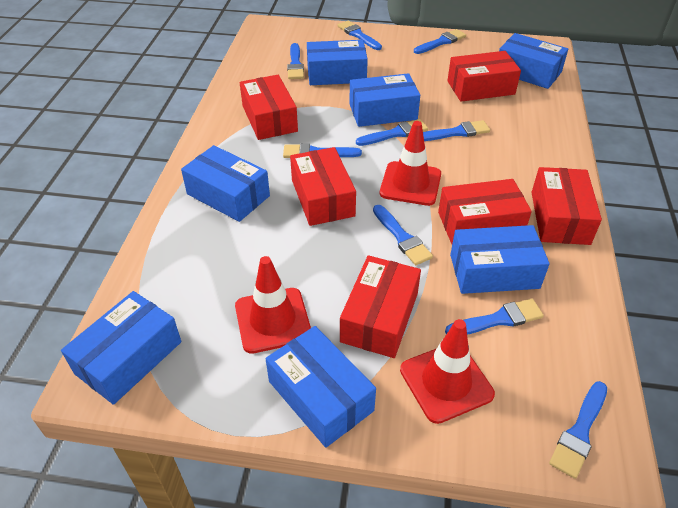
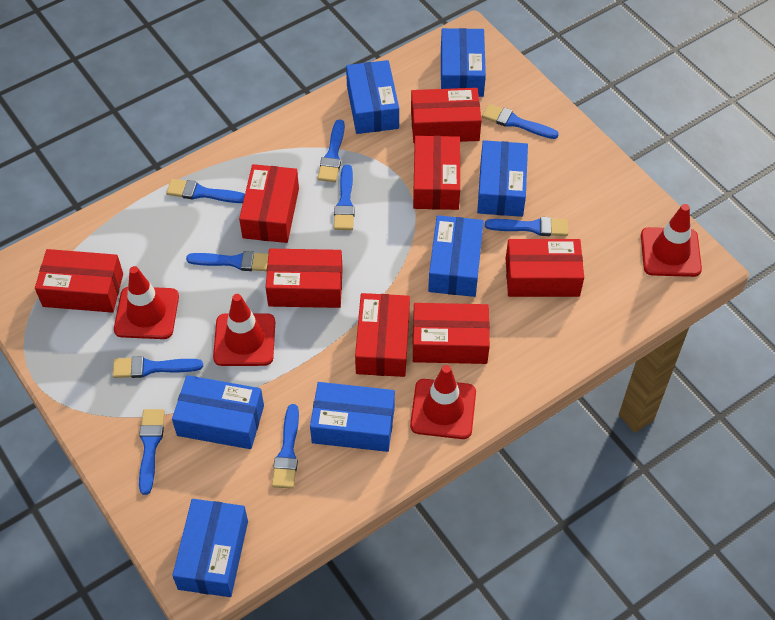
red box: [240,75,298,140] [290,147,356,226] [340,255,421,358] [438,179,532,244] [447,51,521,102] [531,167,602,245] = 6 -> [35,249,123,313] [239,164,299,243] [266,249,343,308] [355,293,410,377] [411,88,482,143] [413,136,460,210] [413,303,490,364] [506,239,584,297] = 8
red traffic cone: [235,256,311,354] [380,121,441,206] [400,319,495,424] = 3 -> [114,266,179,339] [213,294,275,366] [410,365,476,439] [641,204,702,277] = 4

